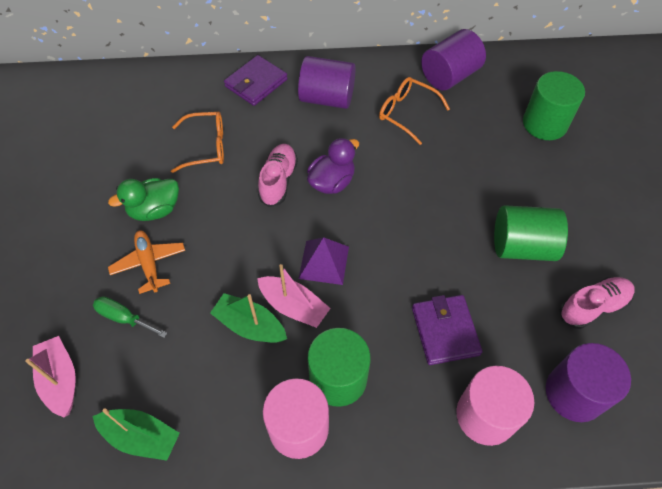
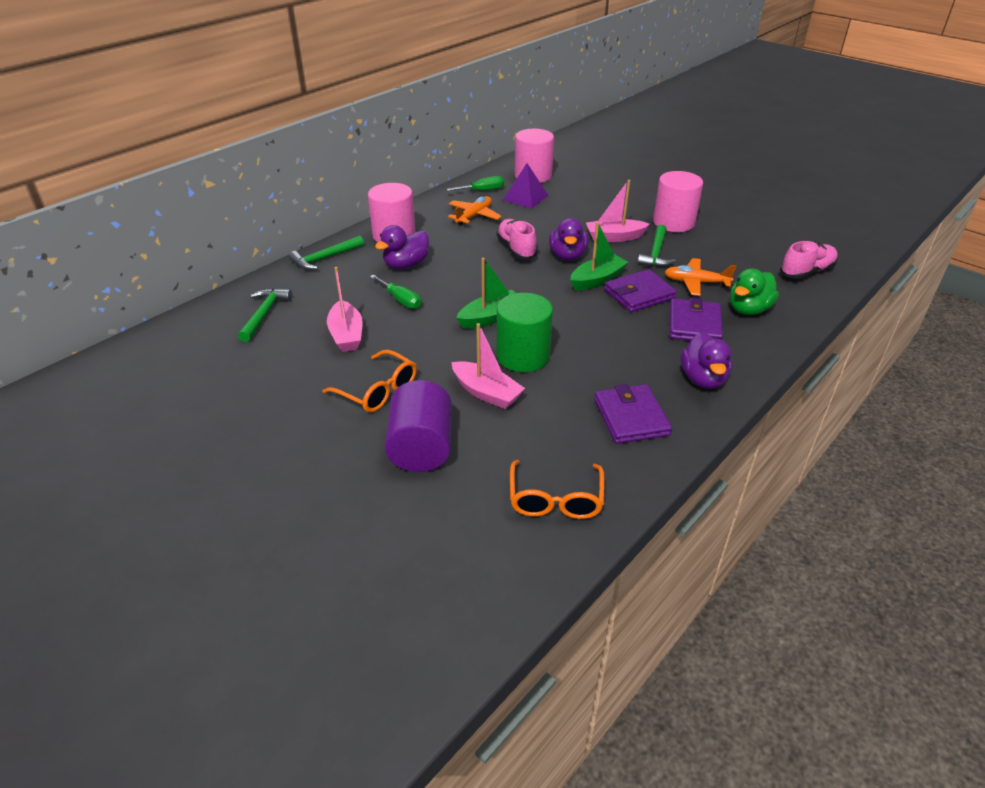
green cylinder: [307,328,371,407] [494,205,568,261] [523,71,585,140] = 3 -> [497,293,553,372] = 1
green hammer: none = 0 -> [238,288,292,342] [289,236,364,270] [637,225,676,267] = 3
green screwdriver: [93,296,167,338] = 1 -> [370,275,421,309] [447,176,504,191] = 2
orange plane: [108,230,185,294] = 1 -> [448,196,502,226] [665,258,736,296] = 2
pink boat: [25,336,76,418] [257,264,331,328] = 2 -> [327,267,363,352] [451,323,525,409] [586,180,650,242] = 3
pink cylinder: [263,378,329,459] [456,366,534,446] = 2 -> [368,183,415,242] [515,129,554,183] [653,171,703,232] = 3
purple cylinder: [298,56,355,109] [421,29,486,90] [546,343,631,422] = 3 -> [385,380,452,472] = 1
purple duck: [307,138,359,194] = 1 -> [375,225,429,269] [549,218,588,260] [680,332,732,389] = 3
purple wallet: [224,55,288,106] [412,295,482,365] = 2 -> [594,384,672,444] [605,269,677,312] [670,297,723,341] = 3

